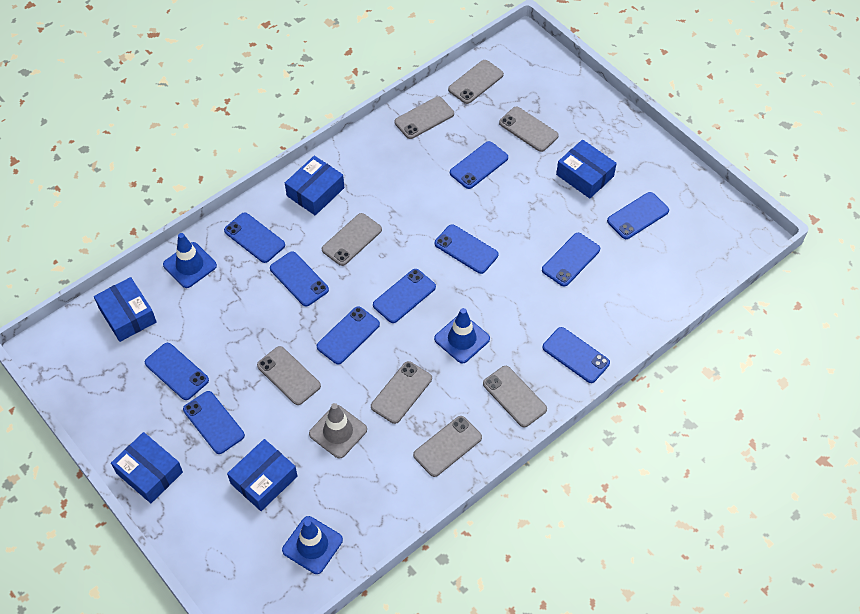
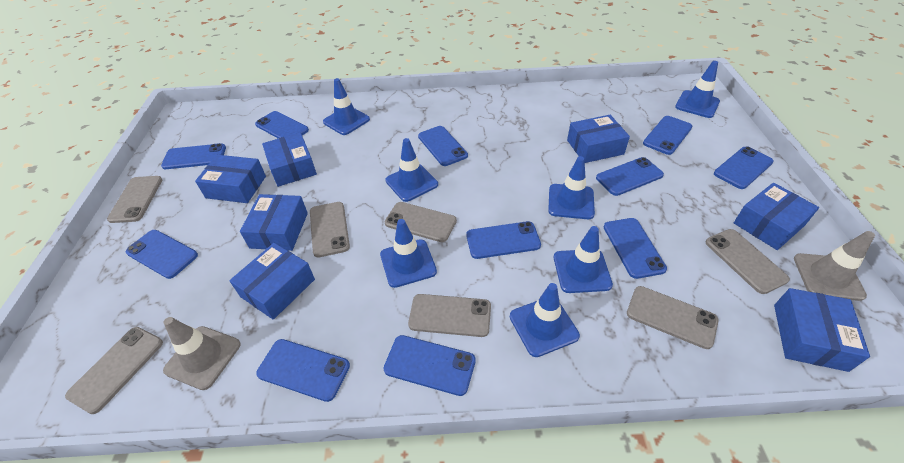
blue box: [94,277,157,342] [111,432,183,503] [227,439,298,511] [285,156,344,215] [556,139,617,198] = 5 -> [195,155,266,203] [229,243,315,320] [240,194,308,251] [262,133,317,187] [567,115,630,163] [734,183,819,250] [774,288,870,372] = 7
blue traffic cone: [163,233,217,288] [282,516,343,574] [434,308,490,364] = 3 -> [323,78,370,135] [380,219,437,288] [385,138,438,202] [510,283,580,357] [548,156,595,219] [554,226,613,293] [675,61,720,118] = 7
grey phone: [257,346,321,405] [322,213,382,266] [371,361,432,424] [394,97,454,139] [413,416,482,477] [448,60,504,104] [483,366,547,427] [499,107,559,152] = 8 -> [65,327,163,414] [107,176,162,223] [310,202,350,258] [384,202,457,242] [408,294,491,337] [627,286,719,349] [706,229,790,294] = 7
grey traffic cone: [309,403,367,458] = 1 -> [163,317,241,390] [794,231,875,301] = 2

